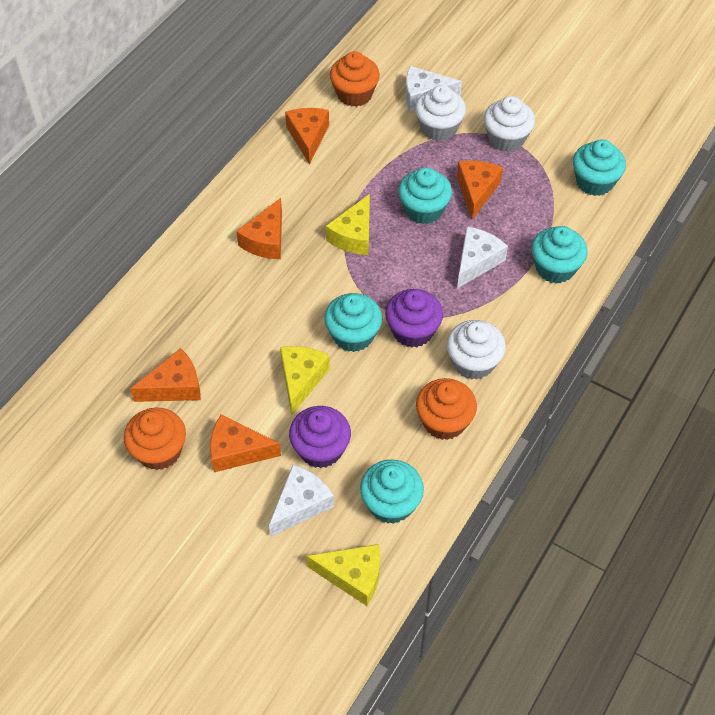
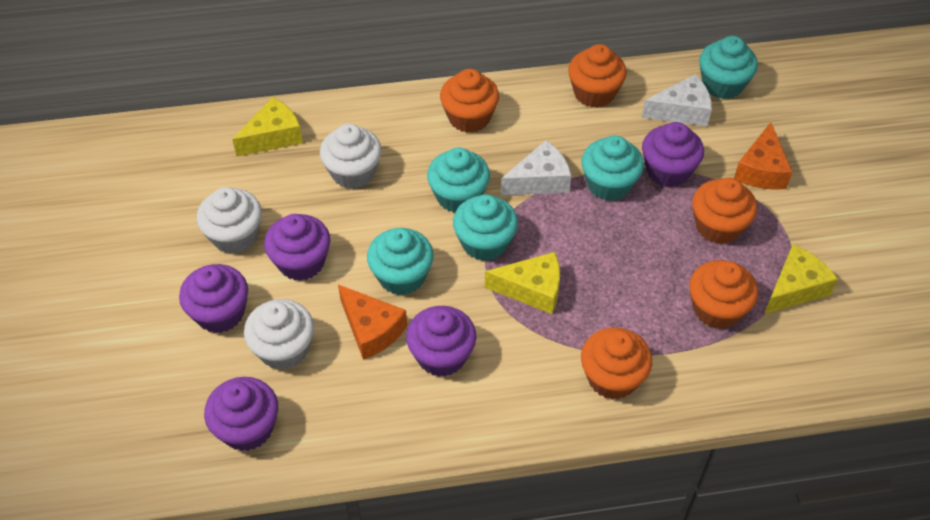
orange cheese: [130,348,201,402] [210,414,281,472] [236,198,282,259] [285,108,329,165] [457,161,503,219] = 5 -> [338,285,407,360] [734,122,792,190] = 2
orange cupcake: [124,408,186,470] [330,51,380,107] [416,378,477,440] = 3 -> [440,69,499,133] [568,44,627,108] [581,327,652,399] [689,260,758,329] [692,178,757,244] = 5
purple cupcake: [289,406,351,468] [385,289,443,348] = 2 -> [179,264,248,333] [204,377,278,451] [264,214,330,281] [406,306,476,377] [642,122,704,187] = 5
white cheese: [269,464,334,537] [405,66,462,111] [457,226,508,288] = 3 -> [501,140,571,195] [642,74,712,127] = 2

